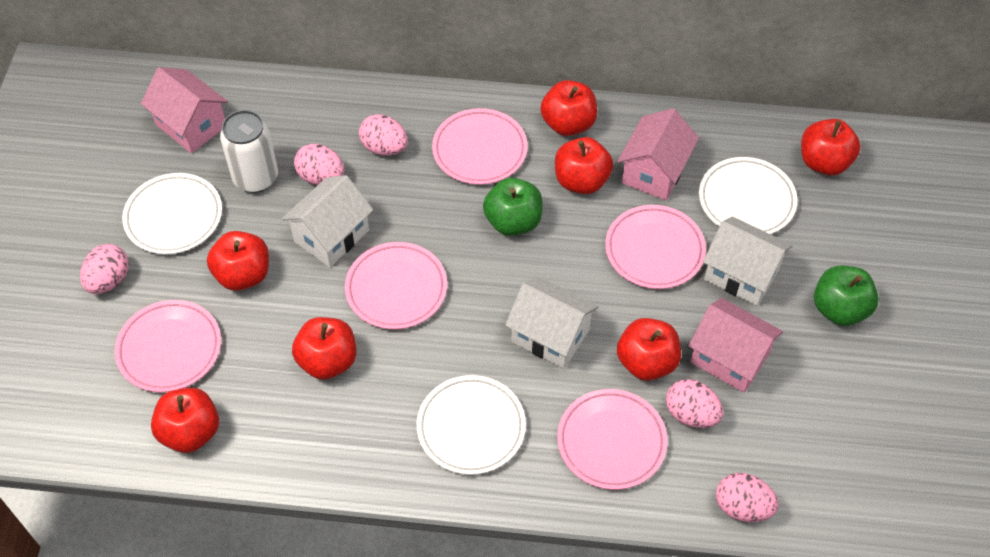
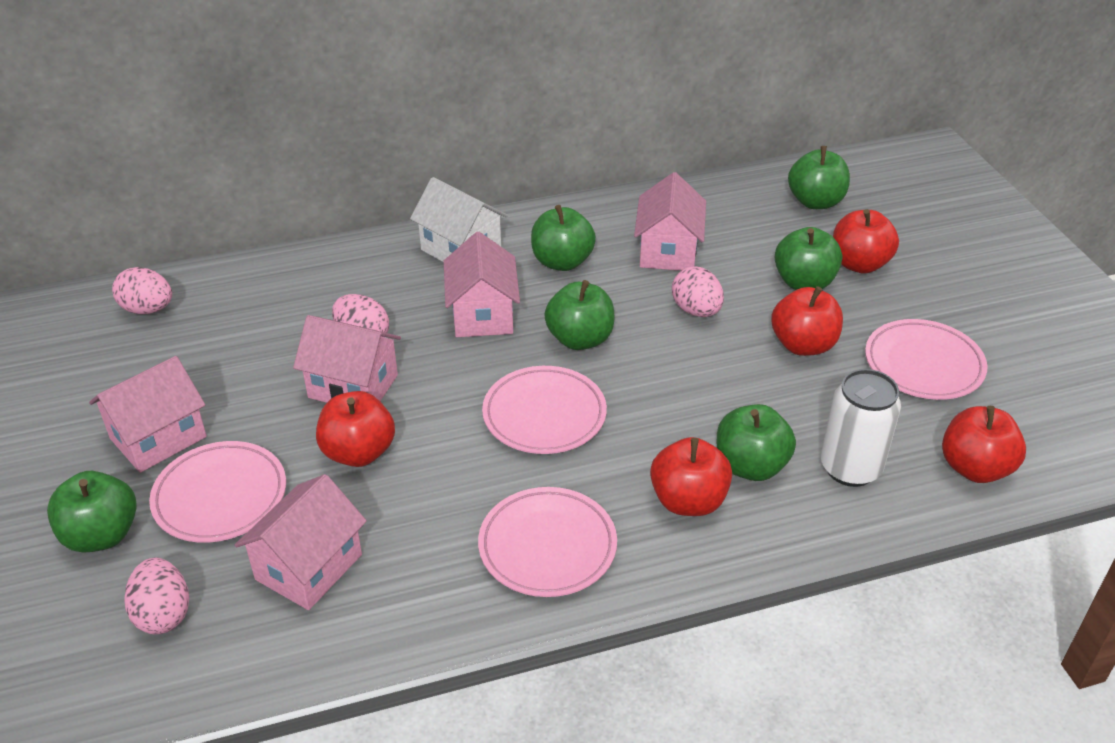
green apple: [483,178,543,236] [814,265,879,326] = 2 -> [47,471,137,552] [531,205,596,271] [544,280,614,350] [717,404,796,481] [774,227,842,290] [788,146,850,209] = 6
pink egg: [80,244,129,294] [294,144,344,185] [359,114,408,156] [666,379,723,428] [716,473,779,522] = 5 -> [112,267,172,314] [124,558,189,634] [332,294,389,337] [672,266,724,317] = 4
pink house: [141,67,228,153] [618,108,699,200] [689,298,783,393] = 3 -> [89,356,207,473] [235,474,367,610] [293,315,401,403] [444,232,520,337] [634,172,706,271] = 5
pink plate: [115,300,221,392] [345,242,447,329] [432,108,528,185] [557,389,667,490] [605,205,706,289] = 5 -> [149,441,286,543] [478,487,617,597] [482,366,607,454] [865,319,988,400] = 4
red apple: [151,388,219,453] [207,231,269,291] [292,317,357,380] [540,80,597,136] [555,137,613,194] [617,318,681,381] [801,119,861,175] = 7 -> [316,391,395,467] [650,437,732,516] [771,286,843,356] [833,209,899,274] [942,406,1026,483] = 5
white house: [282,175,373,267] [505,276,599,369] [703,216,793,306] = 3 -> [410,177,508,262] = 1
white plate: [122,173,222,254] [417,375,526,475] [699,157,797,234] = 3 -> none = 0

